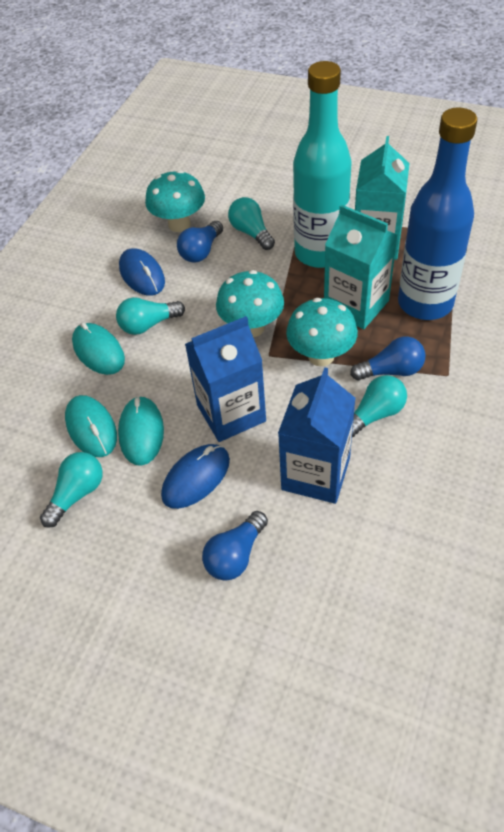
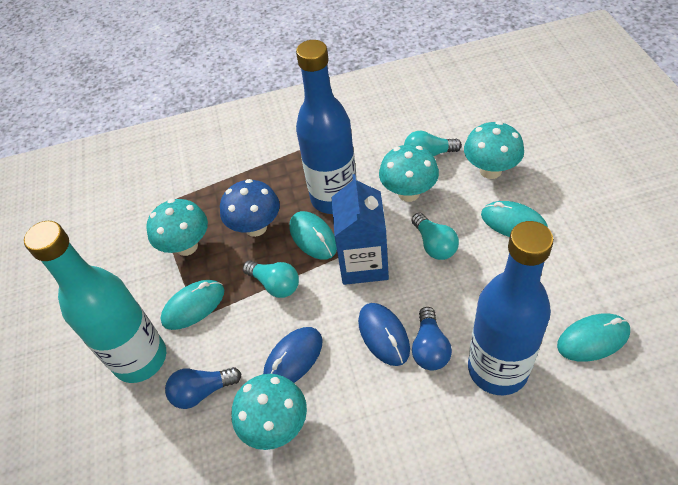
blue bottle: [398,107,477,320] = 1 -> [296,40,357,214] [468,221,554,395] = 2
blue carton: [185,316,266,442] [278,367,356,504] = 2 -> [331,174,389,285] = 1
blue light bulb: [177,221,223,263] [202,511,268,581] [350,336,426,381] = 3 -> [165,367,241,409] [412,307,452,370] = 2
blue mushroom: none = 0 -> [220,179,280,237] = 1
turquoise carton: [324,205,397,329] [355,136,410,260] = 2 -> none = 0
turquoise light bulb: [40,452,103,528] [116,297,185,335] [228,197,275,250] [352,375,407,437] = 4 -> [243,260,299,298] [404,131,462,156] [412,213,459,260] = 3
turquoise mouse: [65,395,117,457] [72,322,125,375] [118,396,164,466] = 3 -> [161,280,224,330] [289,211,337,260] [481,201,548,237] [557,313,630,362] = 4
turquoise mushroom: [145,170,205,232] [216,270,284,337] [286,298,358,366] = 3 -> [146,199,208,256] [232,374,307,450] [379,145,439,202] [464,121,524,179] = 4

